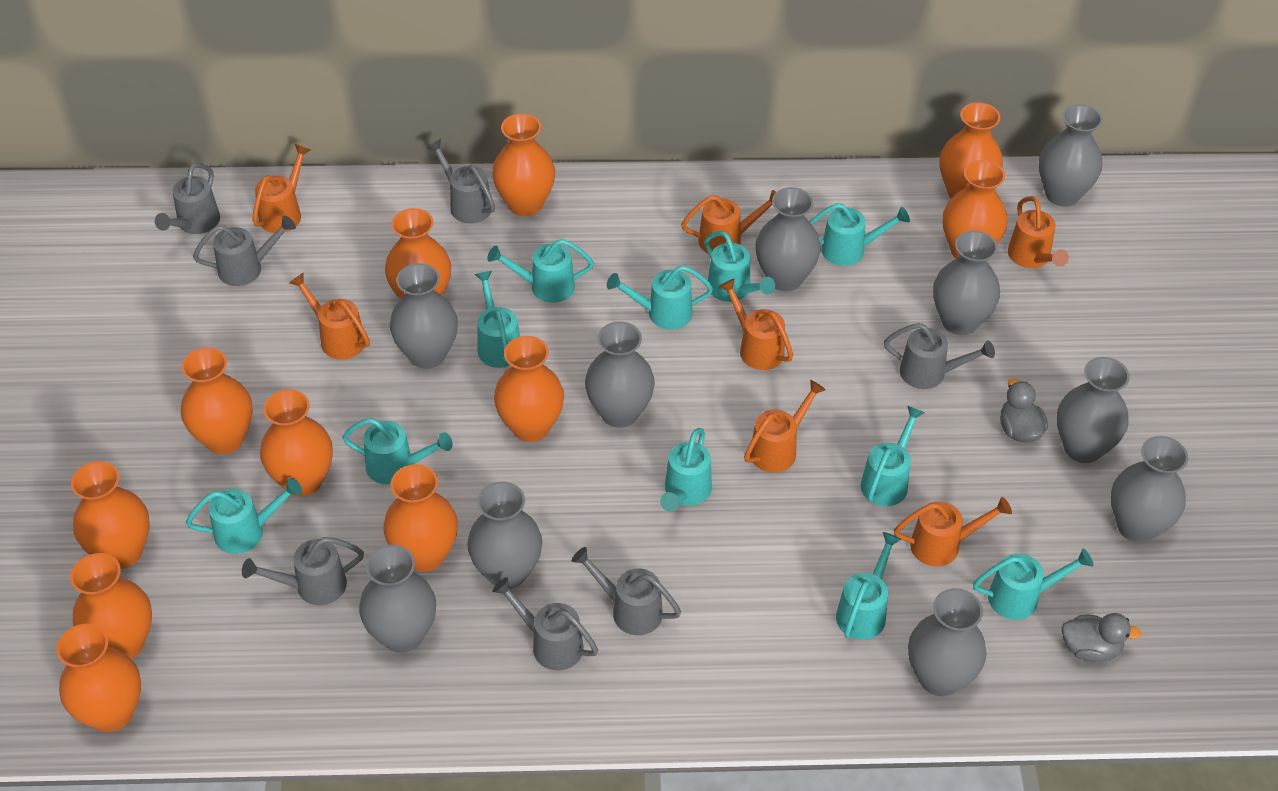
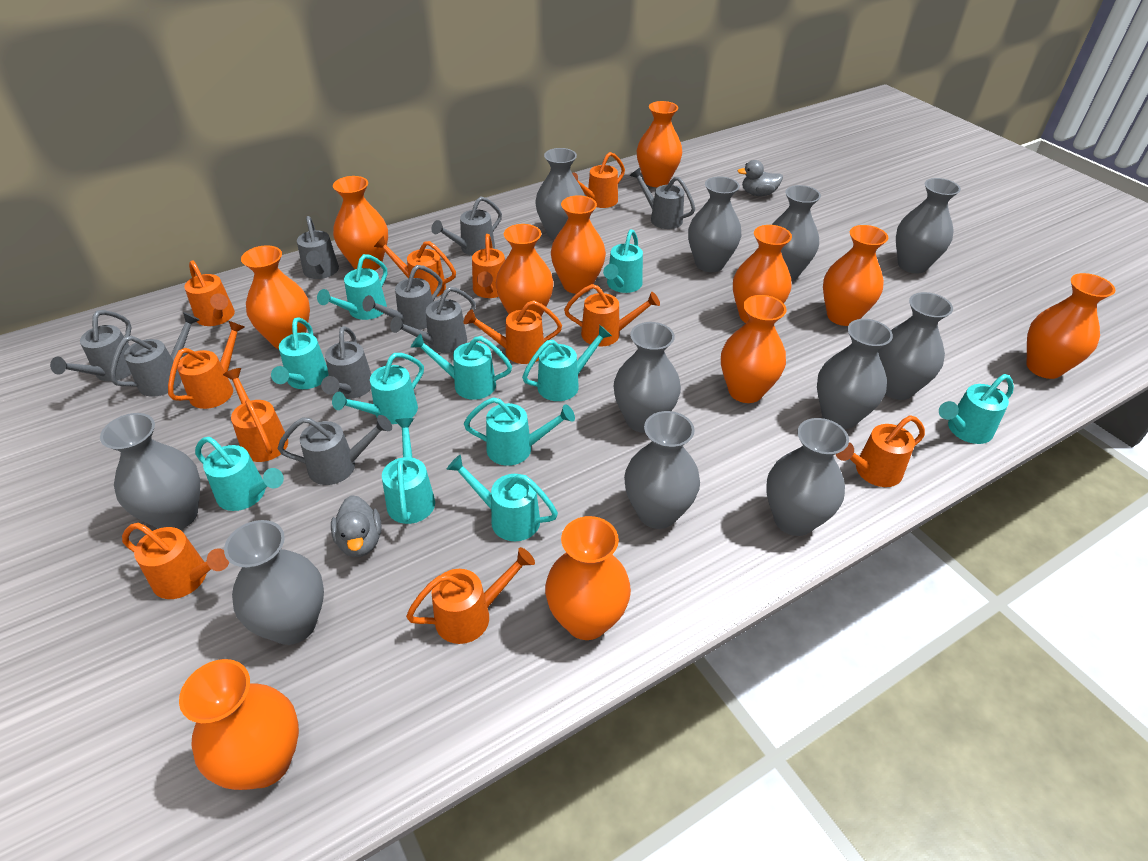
grey vase: [359,545,436,653] [390,263,458,369] [467,481,542,589] [585,322,655,428] [755,187,821,291] [908,588,986,696] [933,231,1000,335] [1039,104,1103,207] [1057,357,1130,463] [1111,436,1189,543] = 10 -> [100,413,200,530] [224,520,324,645] [535,148,585,240] [614,322,681,433] [624,411,700,529] [688,176,741,272] [766,418,849,536] [772,185,821,281] [817,319,893,429] [878,292,953,400] [896,178,961,273] = 11
grey watering can: [155,163,220,234] [193,215,296,286] [242,537,364,605] [427,139,495,223] [492,577,598,671] [572,547,681,635] [884,323,995,389] = 7 -> [50,310,132,381] [110,312,200,397] [278,415,392,485] [297,216,339,279] [321,326,371,399] [362,265,442,330] [390,287,476,353] [432,197,502,256] [630,168,695,229] = 9
orange watering can: [252,144,311,233] [289,273,370,359] [681,190,776,253] [719,278,793,370] [744,380,826,473] [894,497,1012,566] [1008,196,1069,268] = 7 -> [122,523,229,599] [168,321,245,409] [185,260,235,326] [223,368,288,462] [374,236,456,297] [406,547,535,644] [464,300,562,364] [472,234,505,298] [564,284,660,346] [572,152,625,208] [836,415,925,487] = 11

